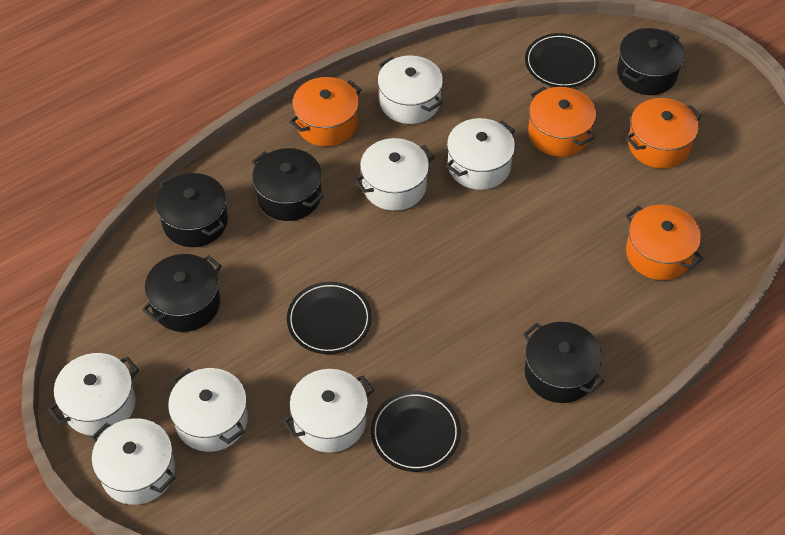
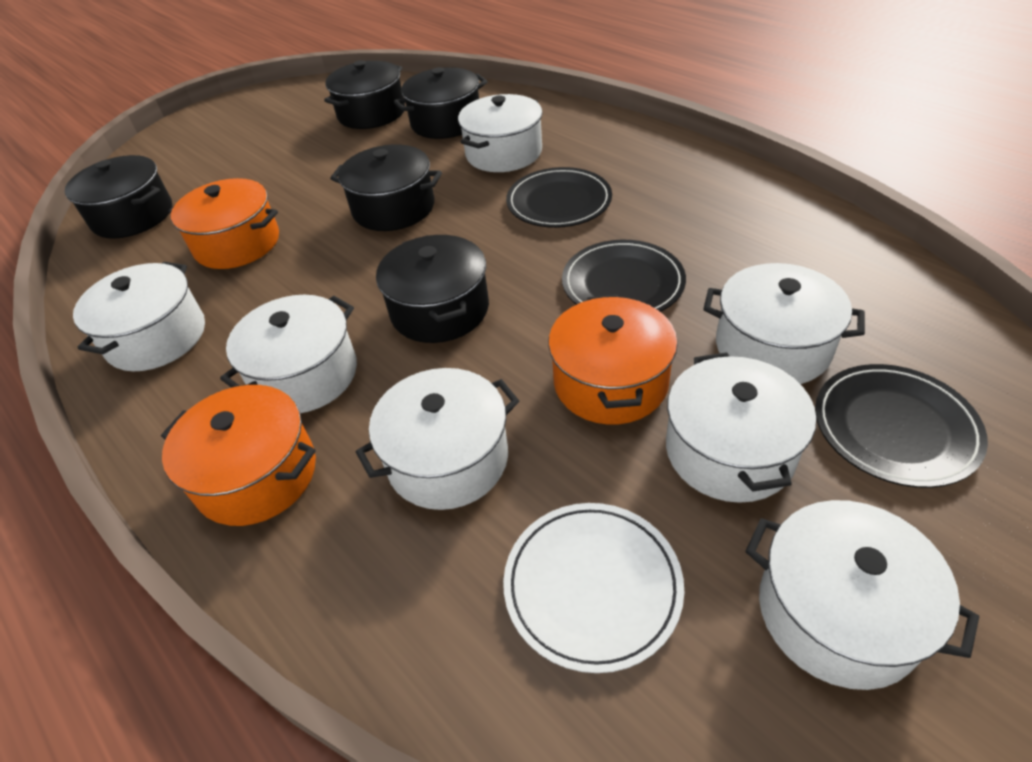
orange pot: [290,77,362,146] [528,87,596,157] [626,98,702,168] [626,205,703,280] = 4 -> [161,385,316,526] [168,178,279,269] [548,295,678,425] = 3
white plate: none = 0 -> [503,503,684,673] = 1

